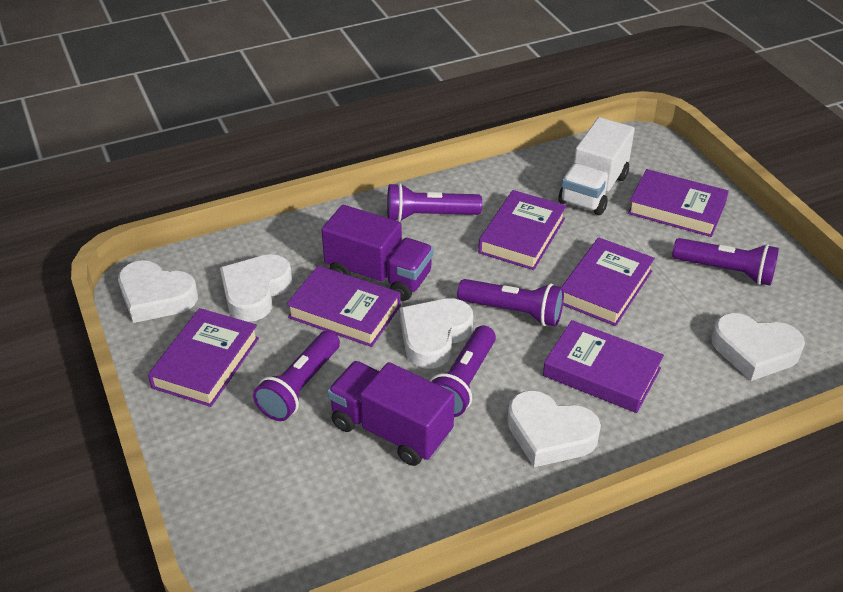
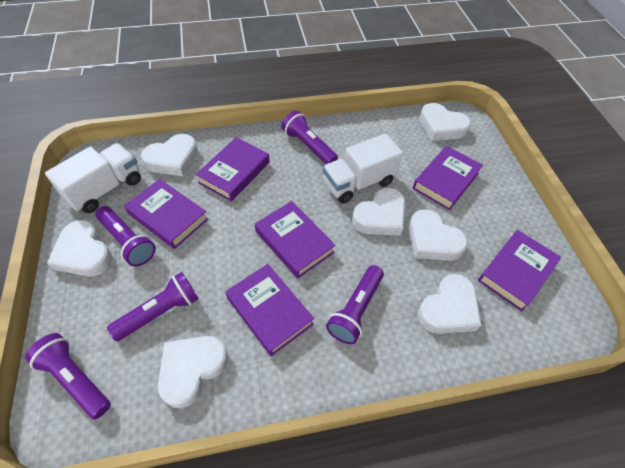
purple truck: [322,205,434,301] [327,361,455,466] = 2 -> none = 0
white heart: [118,260,198,323] [220,254,292,322] [400,298,473,369] [507,390,601,467] [711,313,805,381] = 5 -> [47,220,113,276] [141,134,198,176] [158,336,228,408] [352,188,405,236] [409,209,468,261] [418,274,481,334] [419,103,471,141] = 7
white truck: [558,117,635,215] = 1 -> [45,143,141,213] [323,134,403,204] = 2

